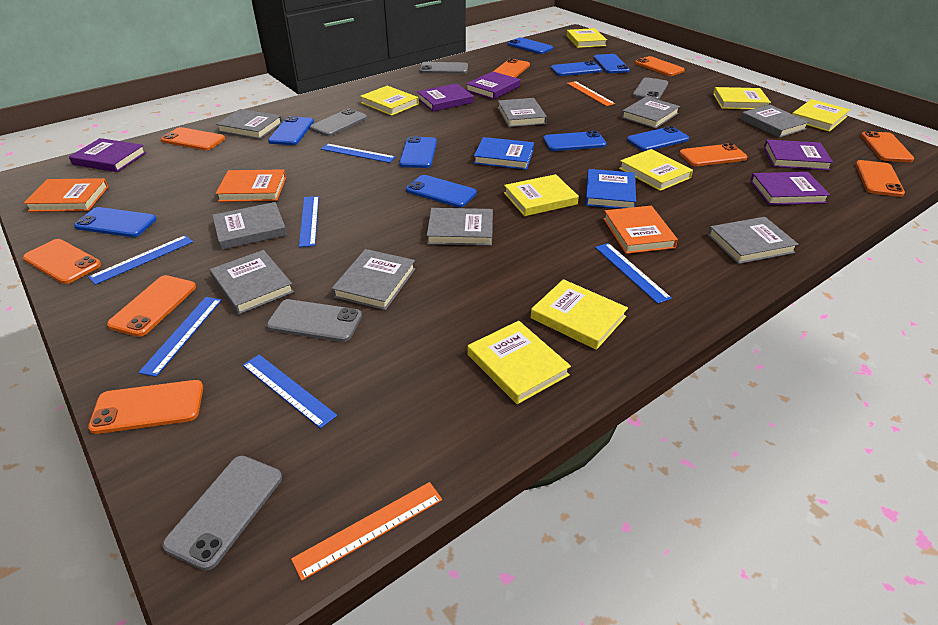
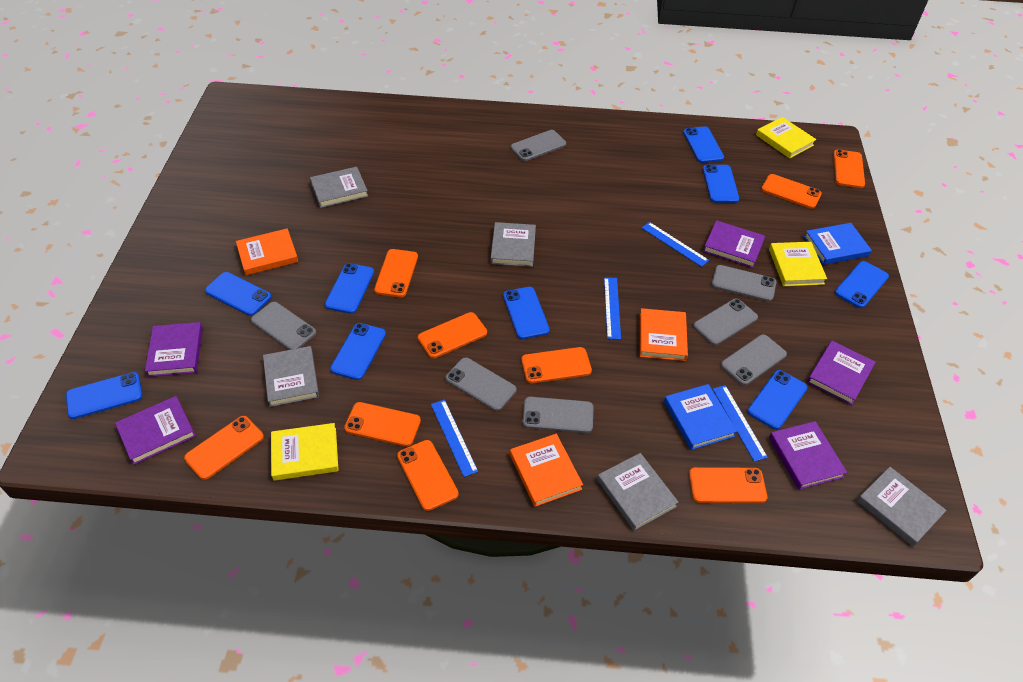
blue ruler: [88,235,193,285] [138,297,222,377] [242,355,337,429] [299,196,319,247] [321,144,396,163] [595,243,672,304] = 6 -> [431,399,478,477] [604,277,621,339] [642,222,709,267] [713,385,768,462] = 4
grey book: [210,250,294,315] [212,202,287,250] [216,109,282,139] [332,249,416,310] [427,208,493,246] [498,98,547,127] [621,96,680,129] [708,217,799,264] [741,105,809,138] = 9 -> [263,346,319,407] [310,167,368,208] [490,222,536,267] [597,453,679,531] [857,467,946,547] = 5
grey phone: [162,456,282,571] [267,299,362,342] [310,108,367,136] [420,62,468,74] [633,77,668,100] = 5 -> [251,302,316,350] [445,357,517,411] [511,130,566,161] [522,397,593,433] [693,299,758,345] [712,265,776,302] [721,334,787,385] = 7
orange ruler: [291,482,442,581] [567,81,615,106] = 2 -> none = 0
yellow book: [360,86,419,116] [468,321,571,404] [504,174,579,216] [530,279,628,350] [566,28,607,48] [619,149,693,191] [713,87,771,109] [792,99,850,132] = 8 -> [271,423,339,481] [756,117,816,159] [769,242,827,286] = 3

